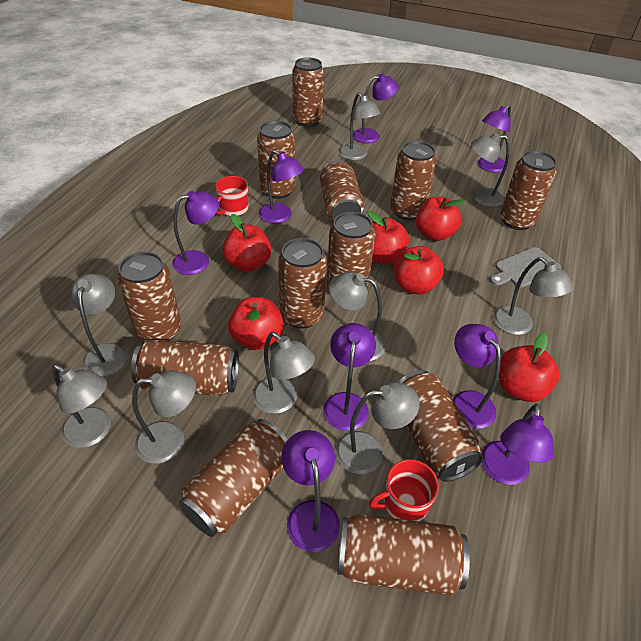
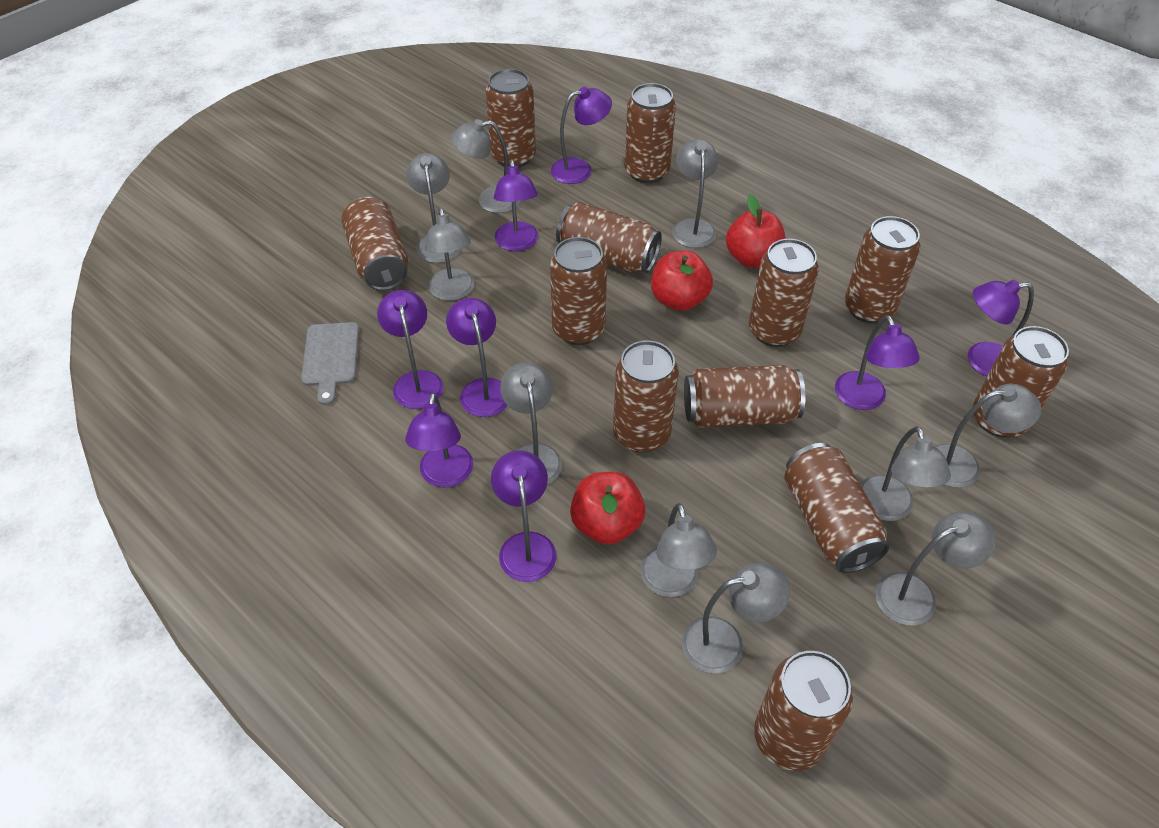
grey lamp: [52,365,111,448] [71,274,128,377] [132,370,196,464] [253,332,315,414] [329,272,386,361] [335,382,420,474] [339,93,380,160] [471,133,510,207] [493,257,574,335] = 9 -> [406,153,460,263] [425,208,474,301] [450,119,520,213] [500,362,562,485] [640,503,717,597] [672,139,718,248] [682,563,790,673] [860,426,951,521] [875,511,996,626] [934,384,1041,488] = 10
red apple: [222,214,272,272] [228,297,284,350] [368,211,409,264] [394,246,444,295] [416,197,465,241] [499,332,560,402] = 6 -> [570,472,645,545] [651,251,713,311] [726,194,786,268] = 3
red mug: [215,176,249,216] [369,459,439,521] = 2 -> none = 0

